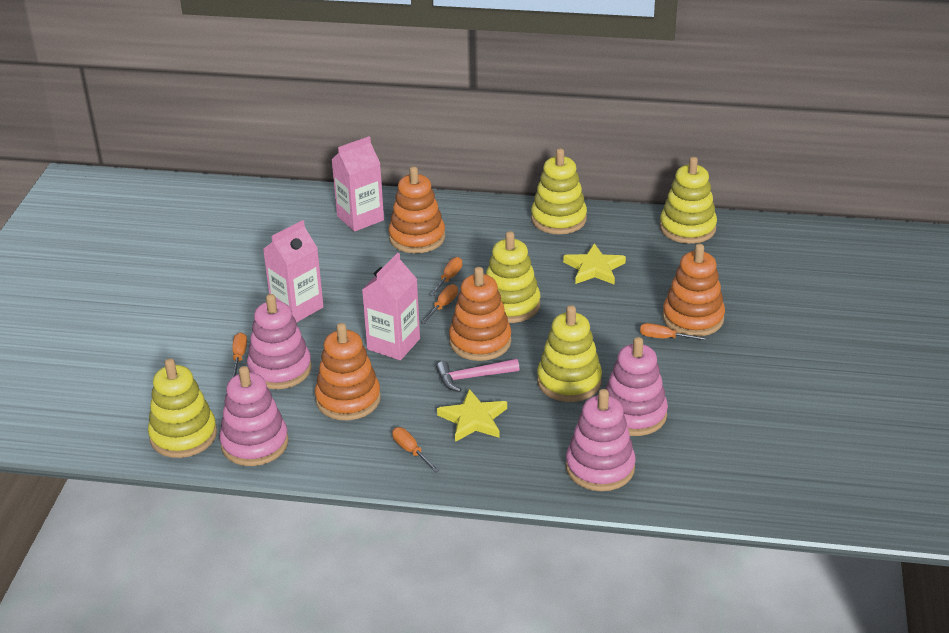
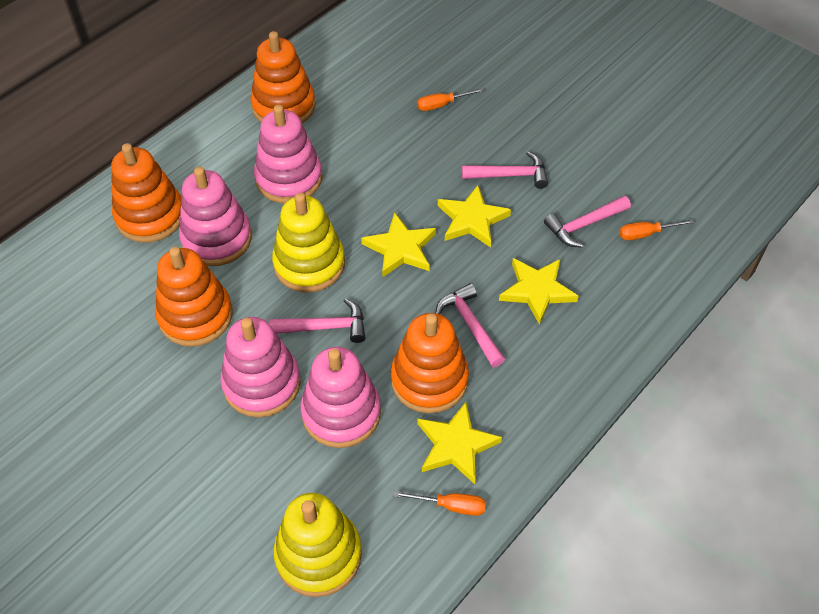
orange screwdriver: [232,333,247,378] [392,427,440,472] [421,284,458,324] [430,257,462,296] [640,323,709,341] = 5 -> [394,491,486,516] [417,88,484,111] [619,219,694,240] = 3
pink carton: [263,220,324,323] [332,136,384,232] [362,253,420,360] = 3 -> none = 0
pink hammer: [436,359,519,392] = 1 -> [269,298,365,343] [435,283,505,367] [462,151,548,189] [544,196,631,248] = 4
yellow stacking toy: [148,358,217,458] [486,231,540,323] [531,148,587,234] [537,305,602,402] [660,157,717,244] = 5 -> [272,193,345,292] [274,493,362,597] = 2
yellow star: [437,389,507,442] [563,243,626,285] = 2 -> [361,212,436,277] [418,402,502,484] [438,185,511,248] [499,258,579,325] = 4

